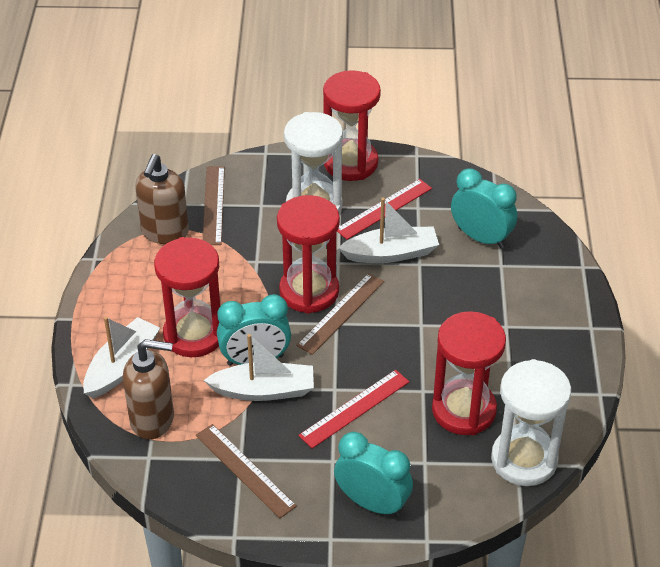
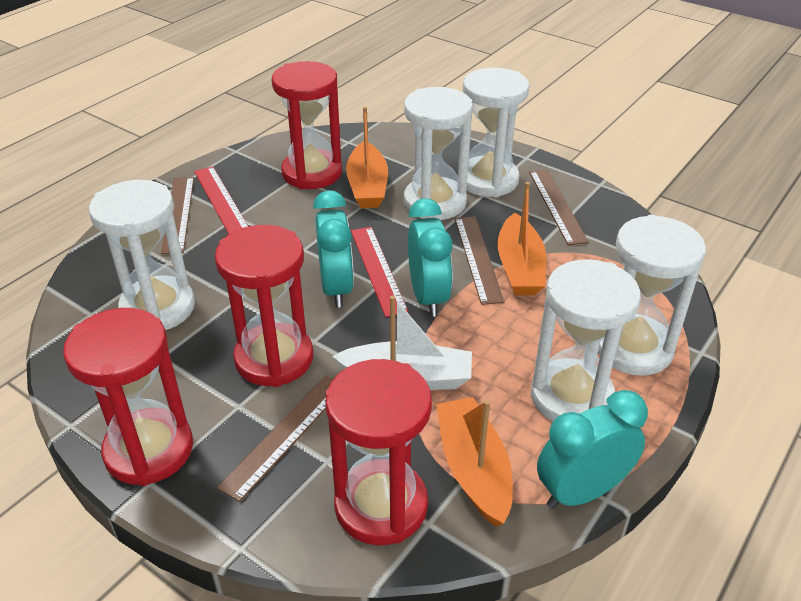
brown ruler: [196,424,297,518] [203,166,225,245] [296,273,384,355] = 3 -> [161,177,194,254] [217,375,334,502] [455,216,505,305] [529,170,589,245] = 4
brown soap dispenser: [123,339,174,440] [135,154,189,244] = 2 -> none = 0
orange boat: none = 0 -> [346,107,388,208] [436,397,513,527] [498,182,546,295] = 3
white boat: [83,316,160,398] [204,334,314,401] [338,197,439,263] = 3 -> [332,295,472,390] = 1
white hourglass: [284,112,343,213] [491,359,571,486] = 2 -> [89,180,195,330] [404,87,473,220] [463,68,529,197] [531,259,641,421] [598,215,706,376] = 5

